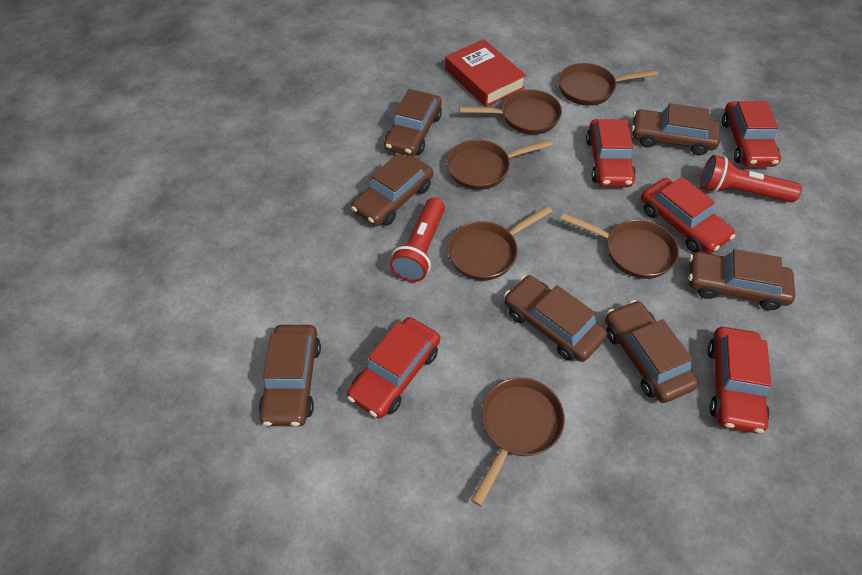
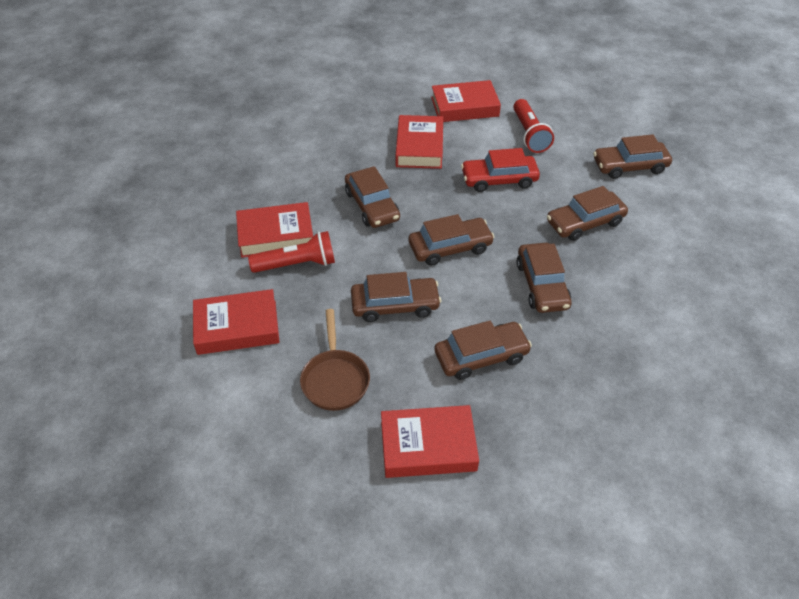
brown pan: [446,139,552,190] [448,206,552,280] [459,89,562,134] [471,377,565,506] [558,63,658,106] [560,213,679,279] = 6 -> [300,309,370,411] = 1
red book: [445,39,526,107] = 1 -> [193,289,279,355] [236,202,313,258] [381,405,479,478] [396,115,443,169] [431,80,501,122] = 5
red car: [347,317,440,419] [586,119,636,187] [641,177,735,254] [707,327,771,433] [722,101,781,167] = 5 -> [461,148,540,192] = 1

